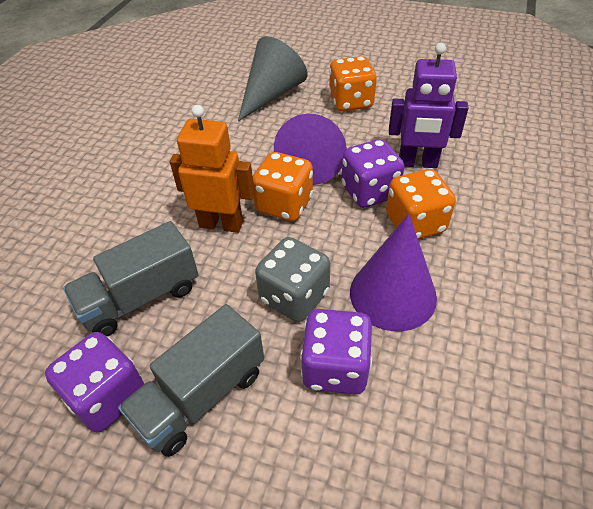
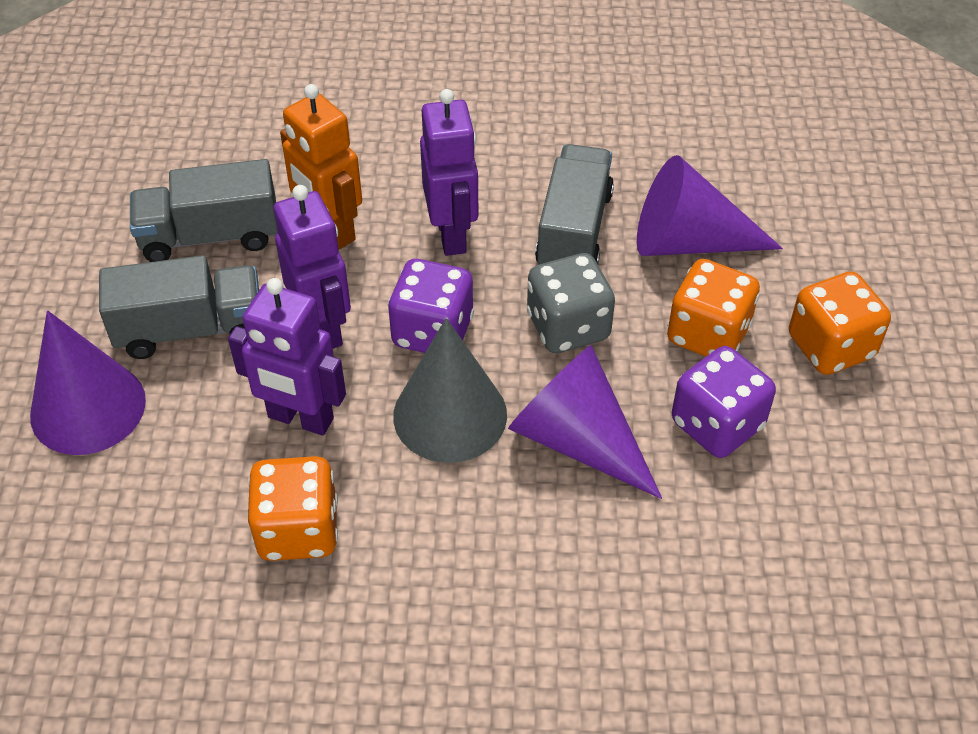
grey truck: [63,221,199,336] [118,304,264,457] = 2 -> [99,255,259,359] [130,159,278,262] [535,144,614,264] = 3
purple cone: [274,114,347,185] [350,214,437,331] = 2 -> [30,310,146,455] [508,345,662,499] [637,155,783,256] = 3
purple dice: [45,332,144,433] [300,309,372,394] [342,139,404,208] = 3 -> [388,259,474,353] [672,346,776,458] = 2
purple robot: [389,43,469,168] = 1 -> [228,278,346,436] [274,185,351,349] [420,89,478,256] = 3

